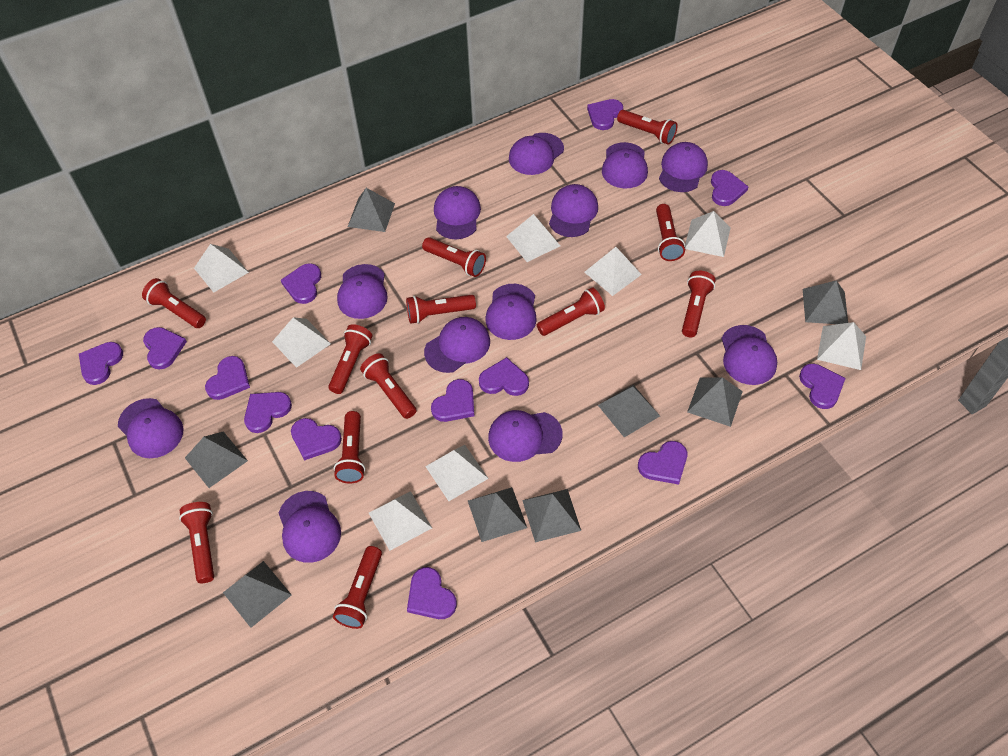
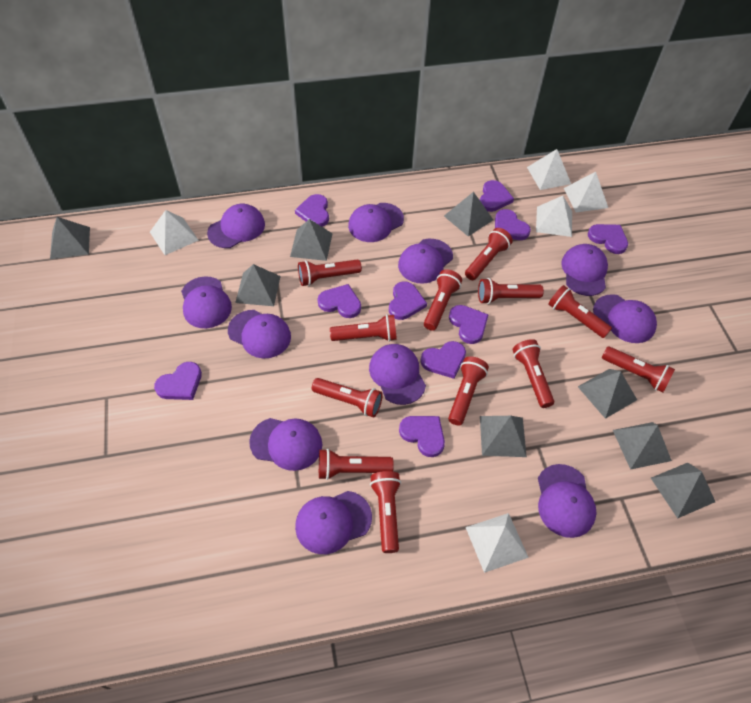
purple cap: [118,398,184,458] [279,491,341,563] [337,264,388,319] [424,317,490,373] [434,186,481,239] [486,284,537,340] [488,410,563,462] [509,133,564,175] [549,184,598,237] [602,142,648,189] [659,142,708,192] [721,325,777,385] = 12 -> [181,276,232,328] [207,204,265,248] [228,310,291,359] [249,418,322,471] [295,491,372,554] [348,203,404,242] [369,344,426,405] [398,239,453,284] [538,464,597,538] [561,244,608,296] [593,294,657,343] = 11
purple heart: [79,342,123,385] [143,327,187,370] [205,356,250,400] [244,392,292,433] [281,263,321,304] [291,418,342,461] [407,567,457,619] [431,379,474,422] [479,357,529,396] [587,99,623,130] [638,441,687,485] [711,170,748,206] [799,364,846,409] = 13 -> [154,362,202,400] [295,194,329,227] [318,284,361,318] [389,281,427,320] [399,416,445,457] [420,341,466,379] [449,305,488,344] [480,180,514,212] [495,209,531,240] [588,224,628,254] = 10
white pyramid: [194,244,249,293] [272,317,331,368] [369,491,432,551] [425,445,489,501] [506,214,560,262] [584,247,642,296] [685,211,731,257] [817,322,866,370] = 8 -> [150,210,199,255] [465,513,529,573] [527,149,571,190] [536,196,572,237] [564,172,608,212] = 5

